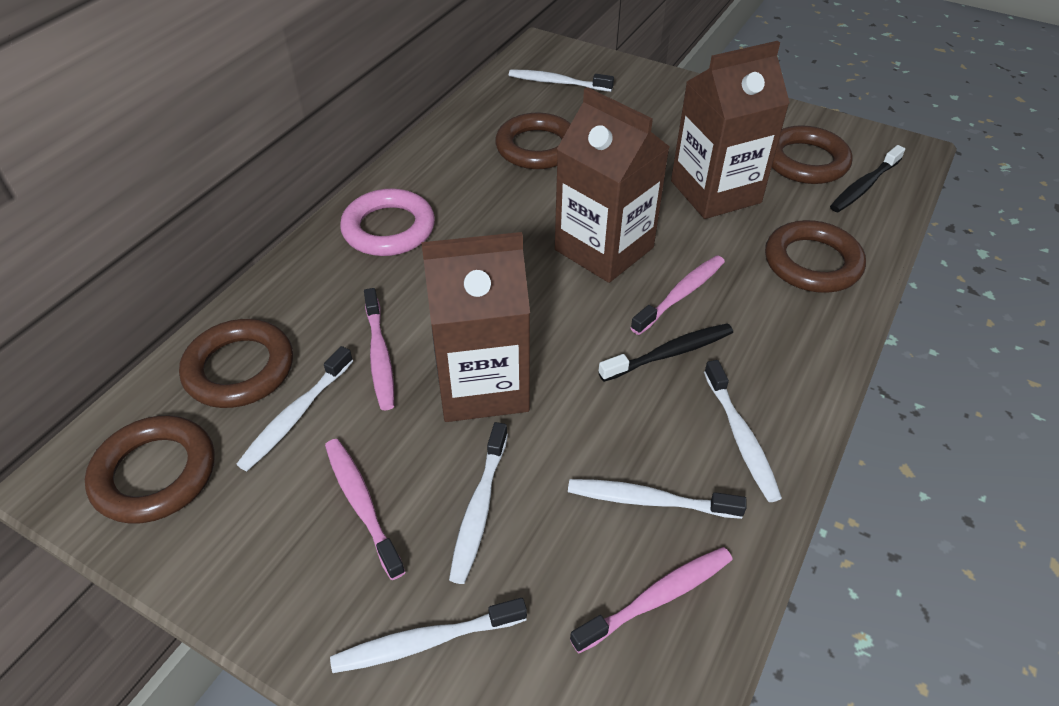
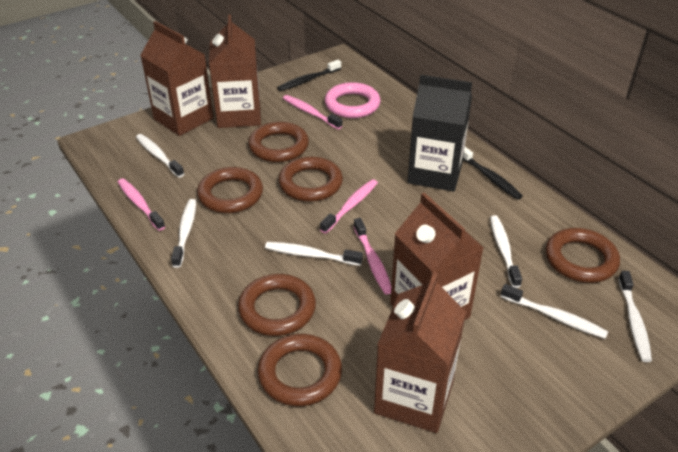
black carton: none = 0 -> [408,75,472,192] = 1
brown carton: [421,232,530,422] [555,87,670,283] [671,41,790,219] = 3 -> [140,21,213,136] [209,15,261,128] [374,272,466,433] [390,193,484,321] = 4
brown ring: [85,415,215,524] [179,319,293,408] [495,113,571,169] [765,220,866,293] [772,125,853,184] = 5 -> [197,167,263,213] [238,274,316,336] [248,122,309,162] [258,334,342,406] [278,157,343,202] [545,228,620,283] = 6

